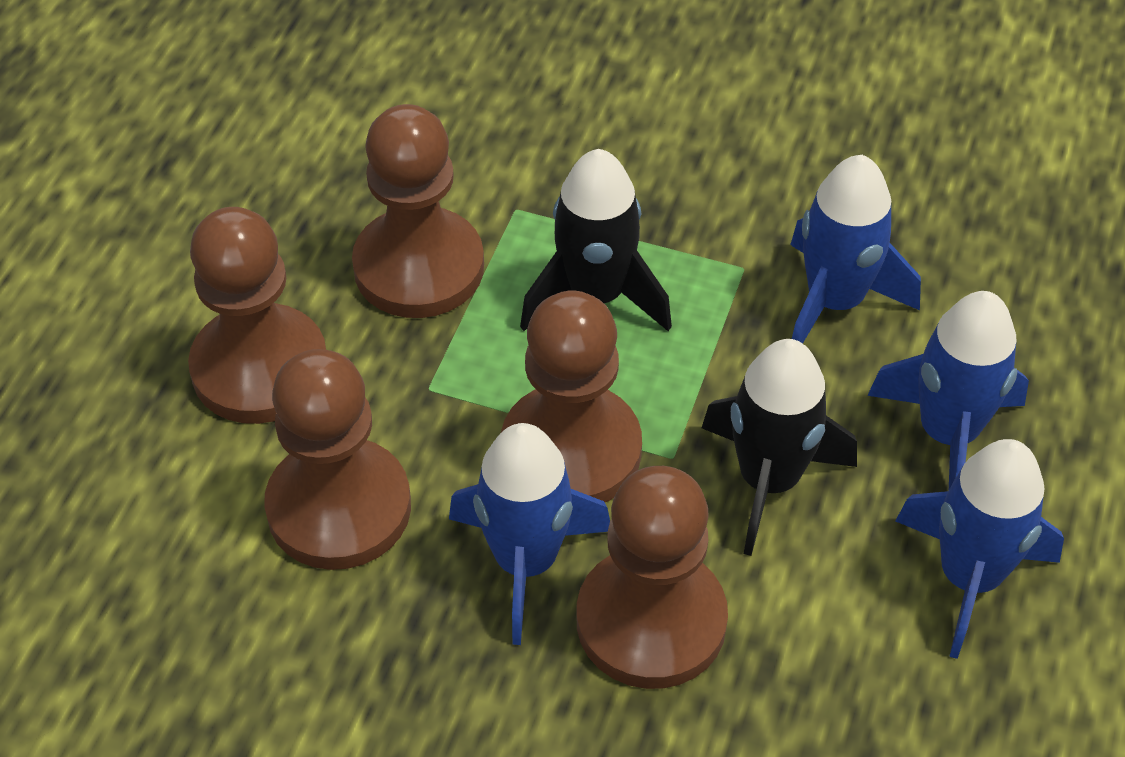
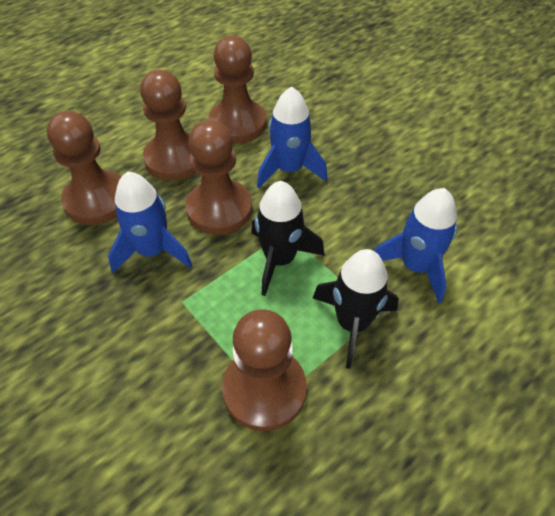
blue rocket: [449,423,610,645] [790,155,921,344] [867,291,1029,489] [895,439,1064,659] = 4 -> [108,172,192,273] [257,86,327,188] [375,188,457,303] = 3

